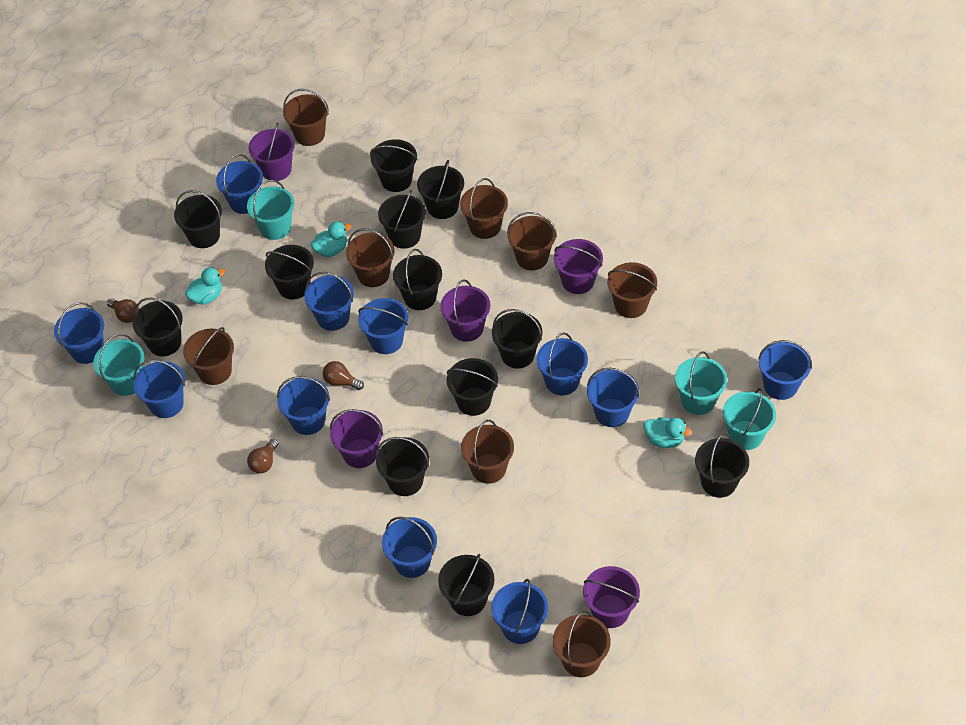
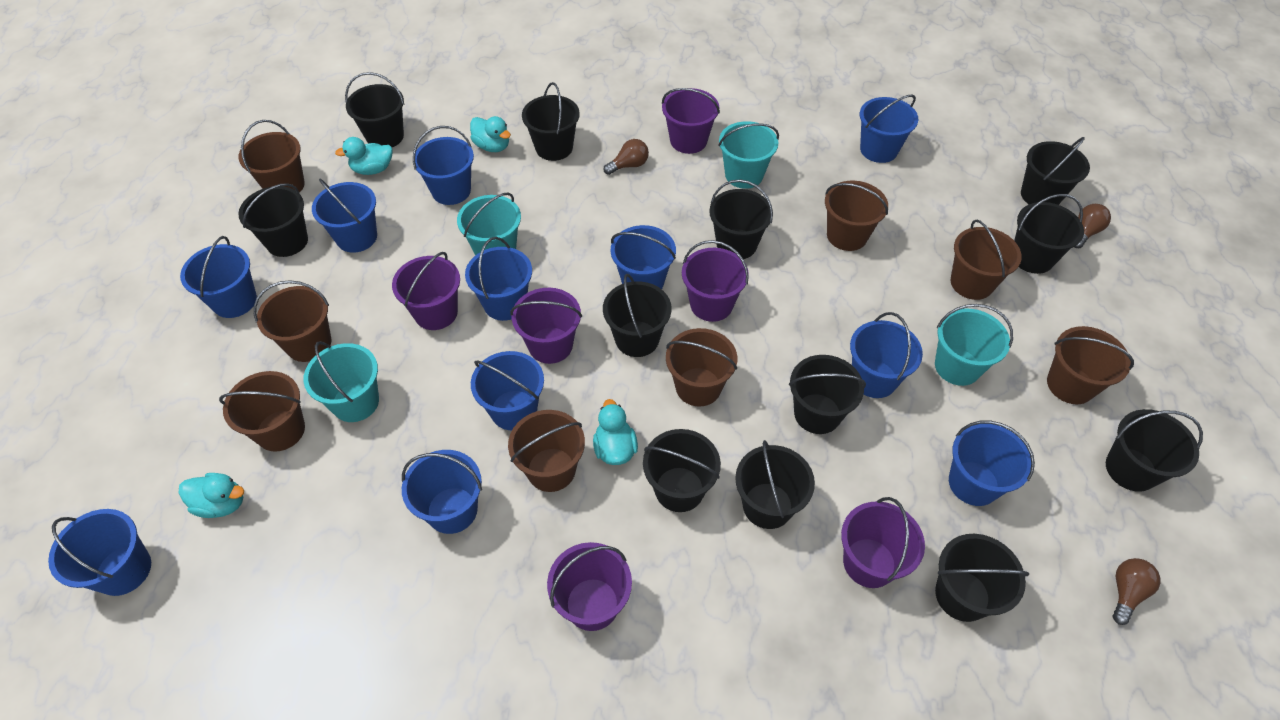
purple bucket: [248,122,295,181] [330,409,383,468] [440,279,490,342] [554,239,603,294] [583,566,640,628] = 5 -> [392,252,460,330] [510,288,582,364] [547,542,632,631] [662,88,720,154] [682,240,749,322] [841,497,925,588] = 6
turquoise duck: [185,267,225,305] [311,221,351,257] [644,417,692,448] = 3 -> [179,473,244,518] [335,137,393,175] [470,116,511,152] [593,399,638,465] = 4

